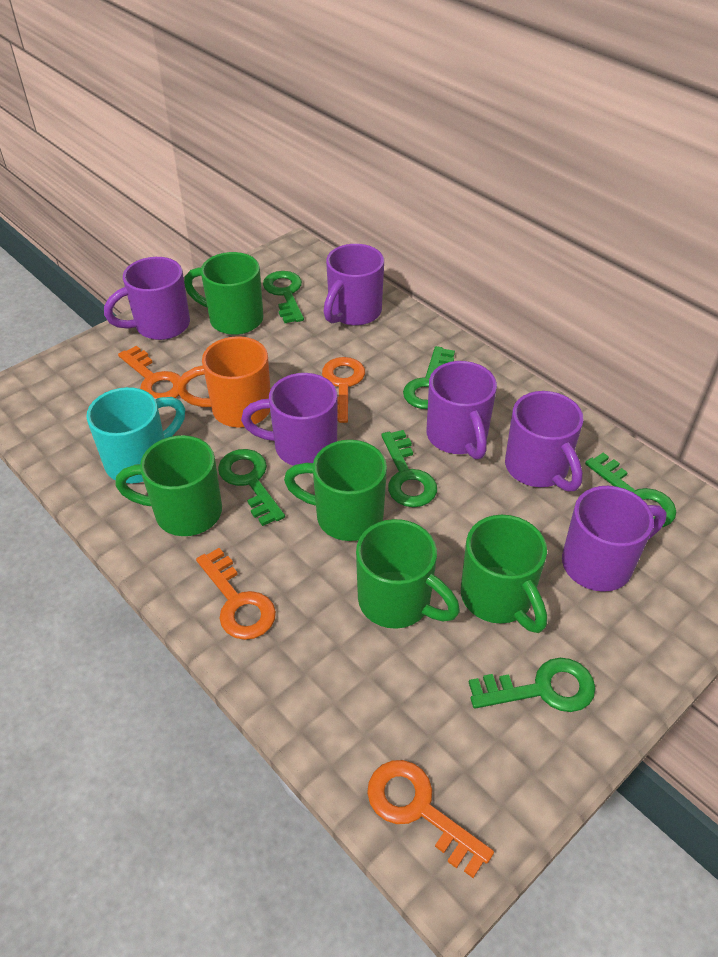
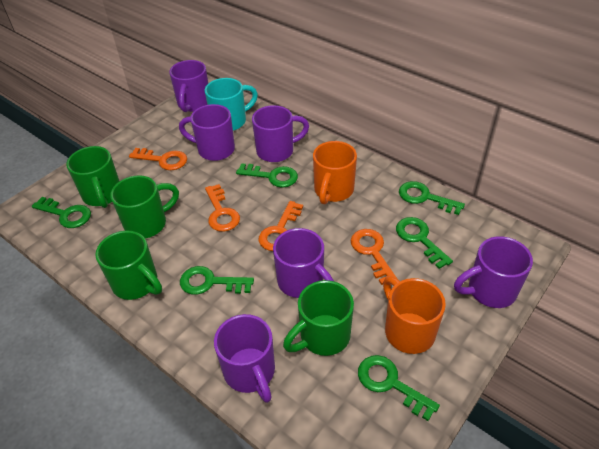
green mug: [115,435,222,536] [184,252,263,335] [284,440,387,541] [356,519,460,629] [461,515,547,633] = 5 -> [66,146,119,208] [95,231,162,300] [110,175,179,238] [283,280,354,356] = 4
orange mug: [177,336,271,428] = 1 -> [313,141,357,204] [383,276,446,354] = 2

